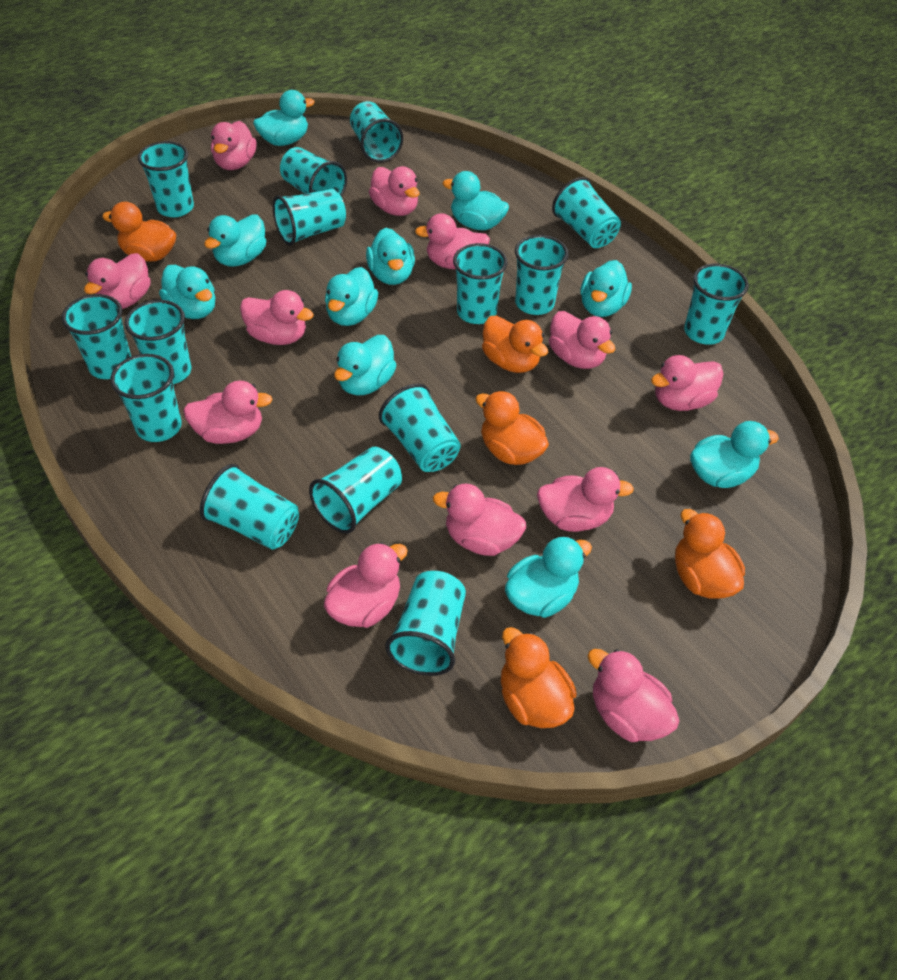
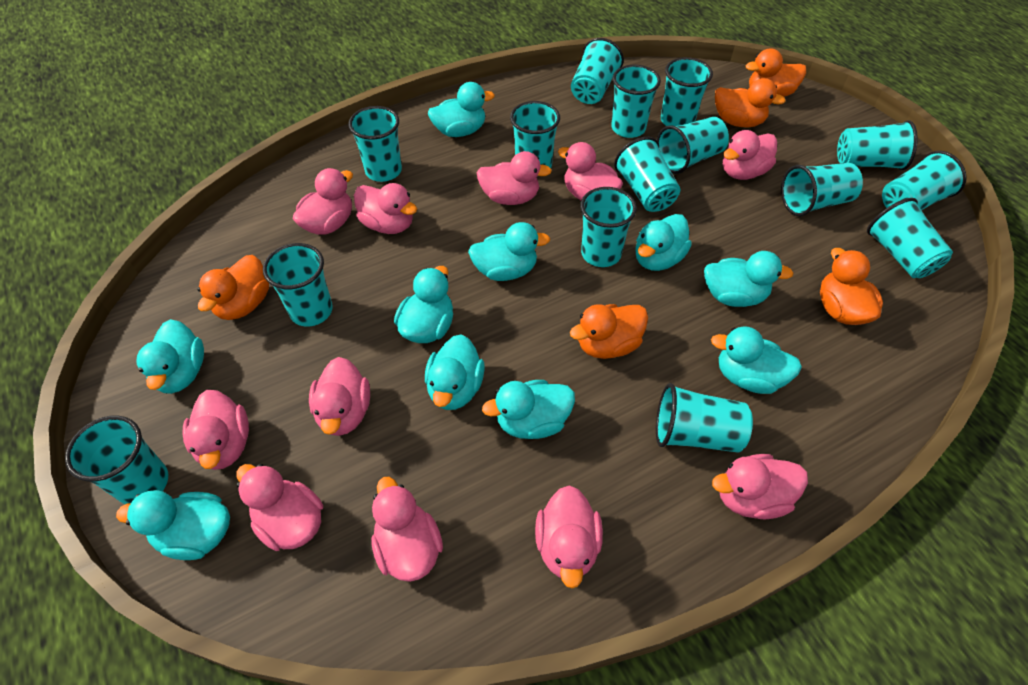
pink duck: [84,253,151,309] [183,381,273,444] [211,121,256,170] [240,290,314,345] [324,542,408,628] [369,166,420,216] [415,213,490,269] [433,483,526,556] [537,467,634,532] [549,311,616,369] [588,649,680,742] [651,355,724,411] = 12 -> [183,390,249,470] [236,464,323,551] [293,168,353,235] [309,357,370,436] [354,183,417,234] [371,477,443,582] [477,151,552,205] [535,485,603,588] [558,142,623,200] [712,454,808,519] [723,130,777,180] = 11

